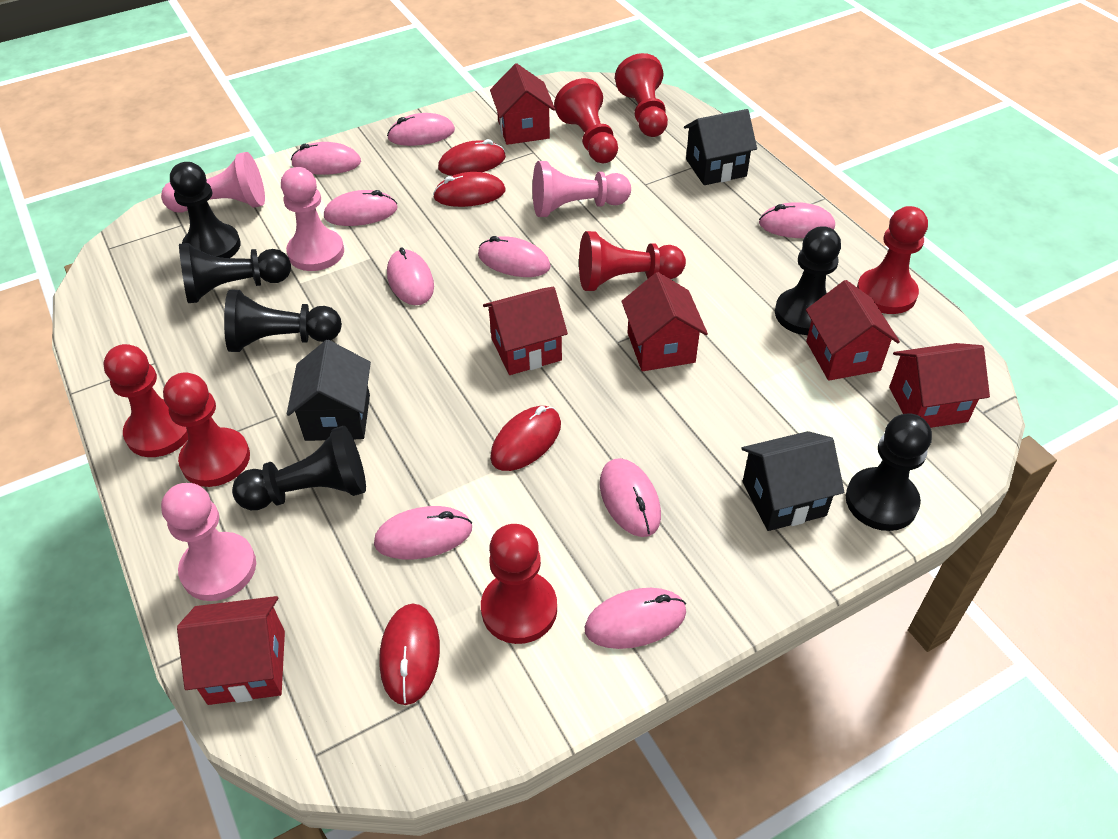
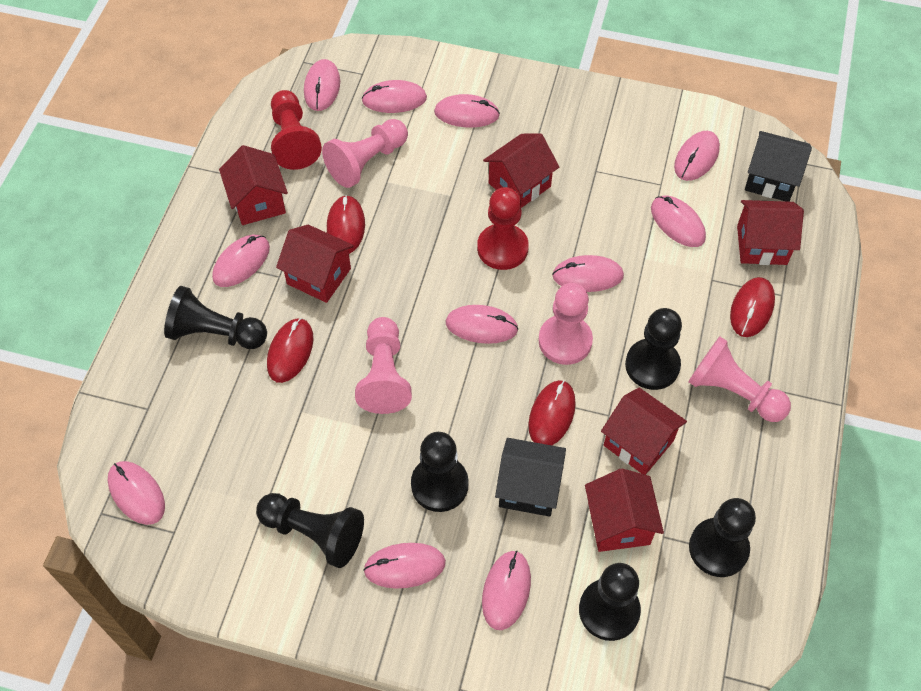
black house: [287,340,371,441] [684,109,757,185] [741,431,844,531] = 3 -> [495,438,566,517] [745,131,812,202] = 2
pink mouse: [291,142,361,175] [324,190,398,226] [374,506,472,559] [387,113,455,146] [387,247,434,305] [478,236,551,277] [585,588,686,649] [600,458,661,537] [759,202,835,238] = 9 -> [108,461,165,525] [212,235,270,287] [304,59,340,111] [361,80,427,113] [363,543,446,589] [434,94,500,128] [445,305,519,344] [482,551,531,630] [552,255,624,292] [651,196,706,247] [674,131,720,181] = 11
red pawn: [103,344,188,457] [163,372,250,487] [481,524,557,644] [554,78,618,163] [579,231,686,291] [615,53,668,137] [857,206,928,314] = 7 -> [271,90,322,170] [477,187,529,270] = 2

